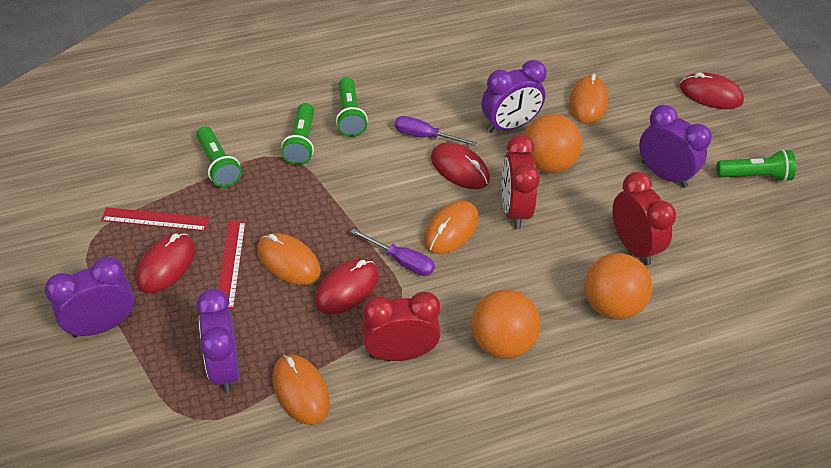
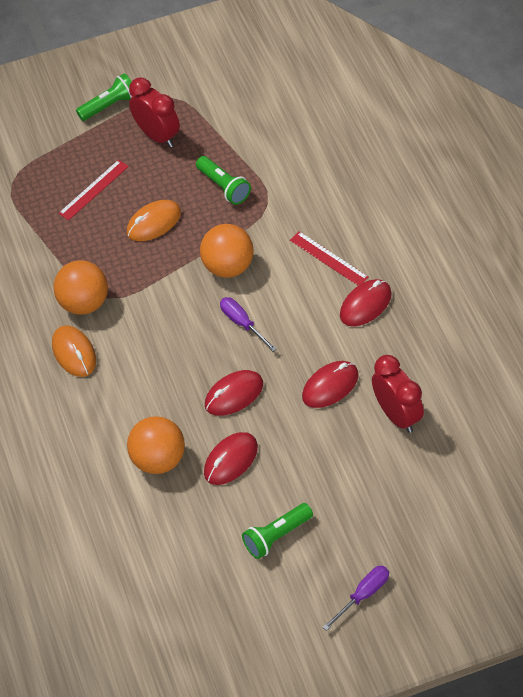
green flashlight: [196,126,242,187] [281,103,314,165] [336,77,368,137] [716,149,796,182] = 4 -> [76,73,132,121] [196,156,251,205] [242,503,313,559] = 3
orange mouse: [257,233,321,285] [273,354,330,425] [424,201,479,254] [569,74,608,124] = 4 -> [52,325,96,377] [127,200,181,241] = 2
purple clock: [44,257,134,338] [196,289,240,393] [481,60,546,133] [639,105,712,188] = 4 -> none = 0
red clock: [361,292,441,361] [501,135,540,229] [612,172,676,265] = 3 -> [129,78,180,147] [372,355,424,433] = 2

